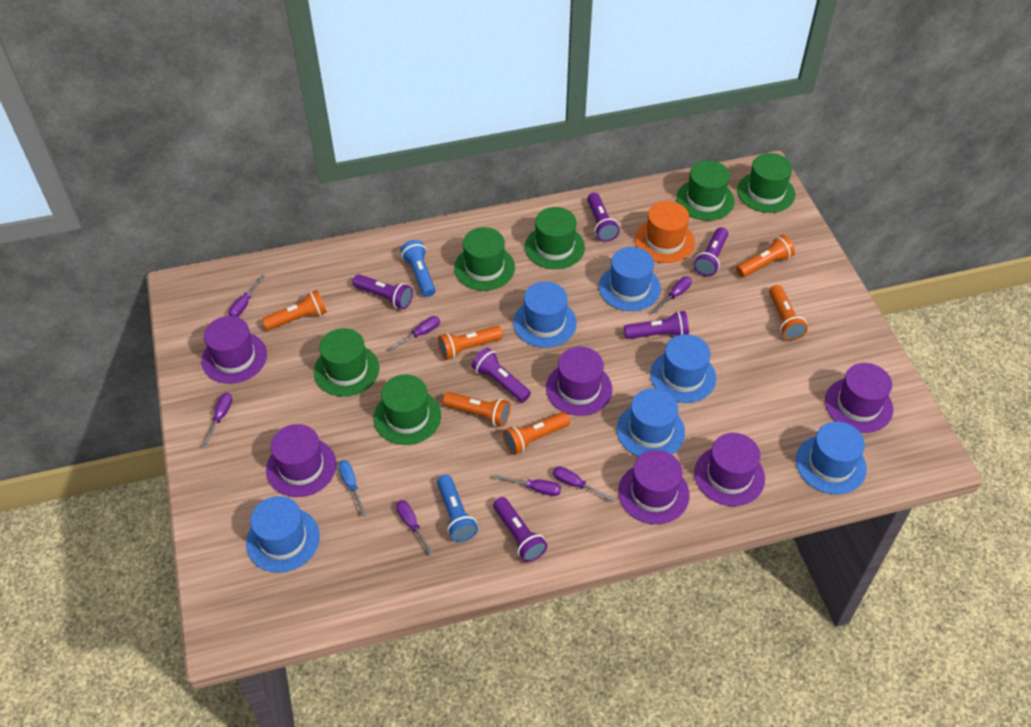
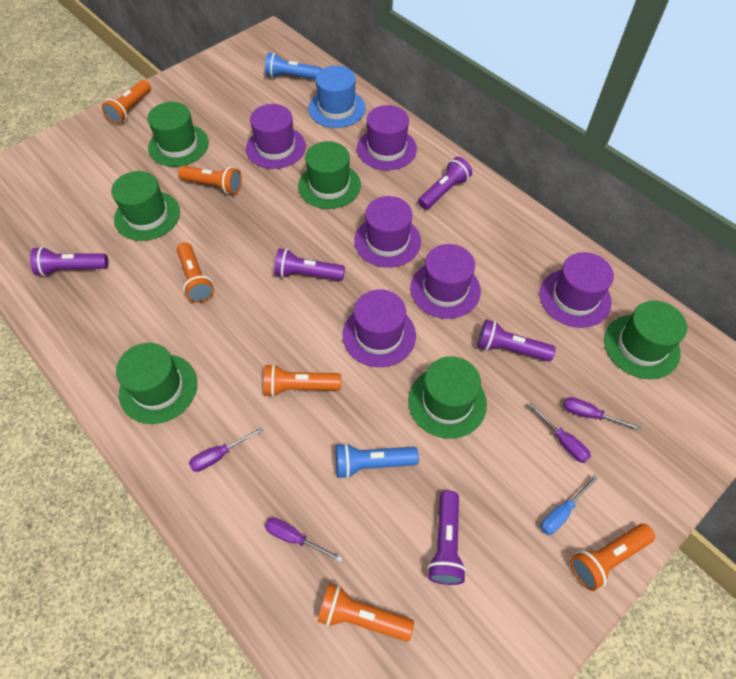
blue hat: [246,496,320,573] [513,282,577,348] [599,247,661,311] [617,388,685,457] [650,334,716,403] [796,422,867,494] = 6 -> [308,66,366,128] = 1
orange hat: [635,201,695,263] = 1 -> none = 0
purple flashlight: [353,274,413,309] [472,348,531,402] [493,497,547,562] [587,193,620,242] [624,311,689,339] [694,227,728,277] = 6 -> [30,247,108,276] [274,248,345,281] [418,157,472,210] [427,490,467,585] [477,319,556,361] = 5
purple screwdriver: [202,393,232,447] [228,275,265,317] [389,316,440,351] [396,500,434,556] [495,475,561,496] [553,466,614,502] [652,276,692,314] = 7 -> [189,427,263,472] [265,518,343,562] [528,403,591,463] [563,397,641,431] = 4

